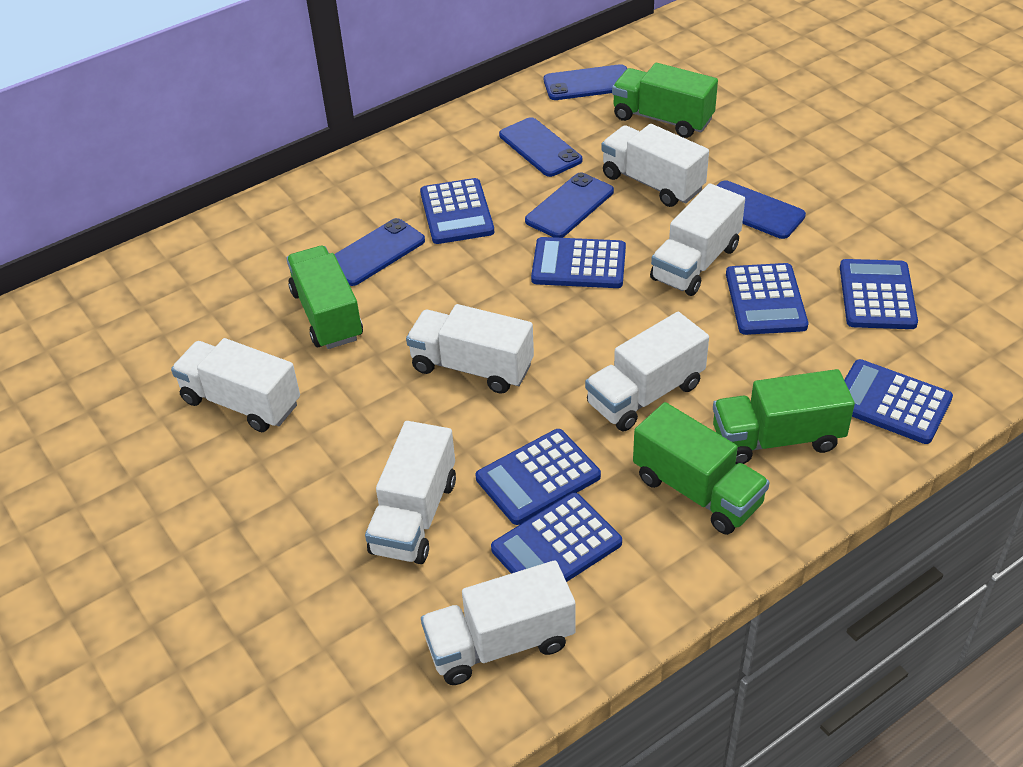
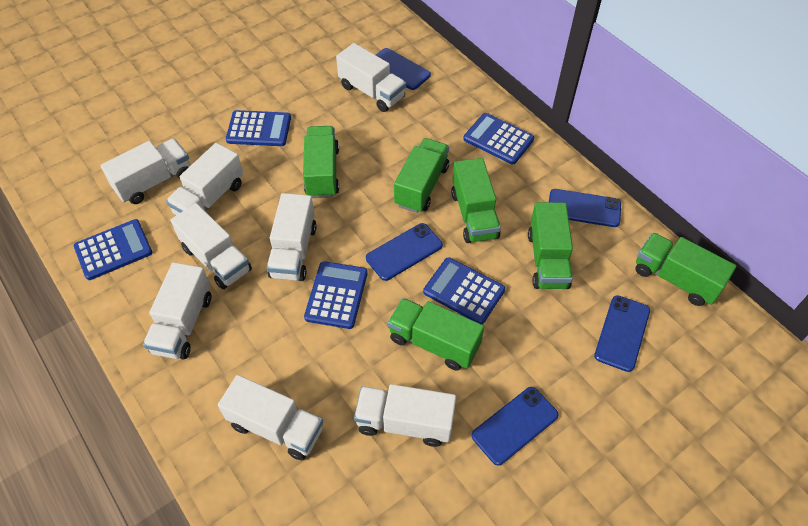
blue calculator: [420,178,494,244] [476,429,601,525] [491,493,622,582] [531,237,626,288] [726,263,808,335] [840,259,918,329] [844,359,953,444] = 7 -> [74,219,152,280] [226,110,291,146] [304,261,368,329] [423,257,505,324] [463,113,534,164] = 5
green truck: [286,246,363,349] [612,63,718,138] [633,402,770,535] [713,369,855,465] = 4 -> [303,126,339,198] [388,298,484,371] [394,138,449,213] [451,158,501,243] [528,202,573,289] [635,233,736,306] = 6
white truck: [171,338,300,432] [365,421,456,564] [406,304,534,394] [421,560,576,685] [585,312,709,431] [601,124,709,207] [650,183,745,296] = 7 -> [100,139,190,204] [143,262,211,360] [166,143,243,215] [171,203,252,289] [218,375,323,460] [267,193,317,281] [336,43,406,112] [354,384,456,447] = 8

